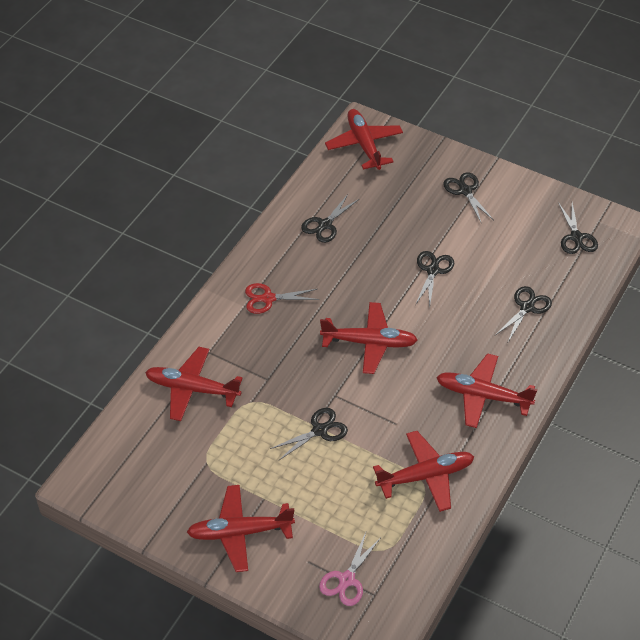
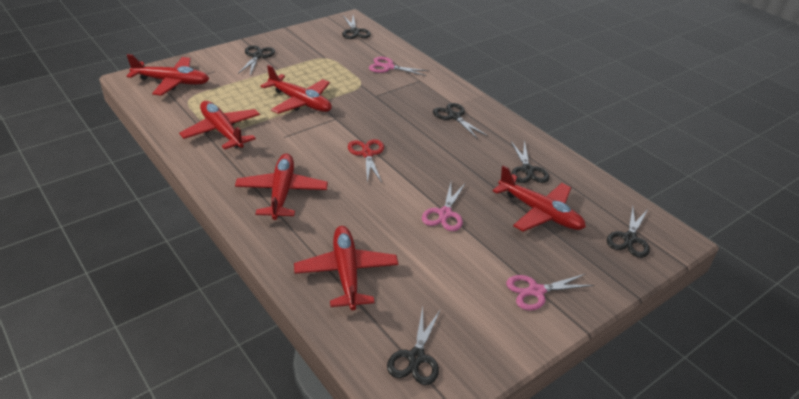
pink scissors: [319,532,380,606] = 1 -> [369,57,429,76] [422,183,465,231] [506,274,594,311] = 3

